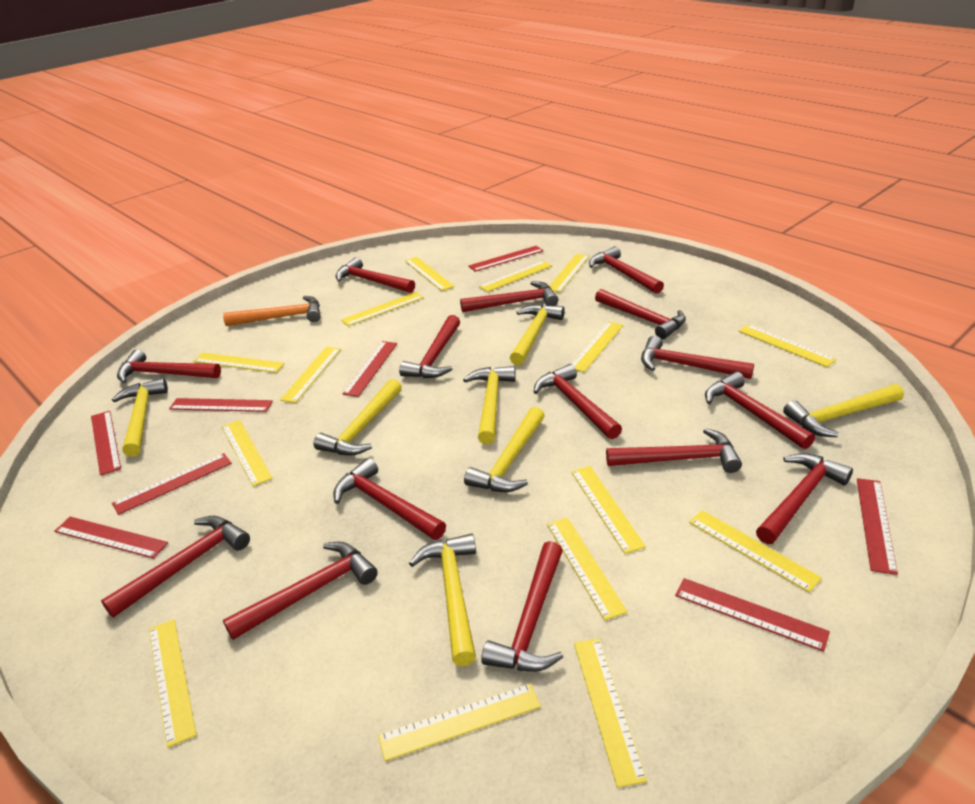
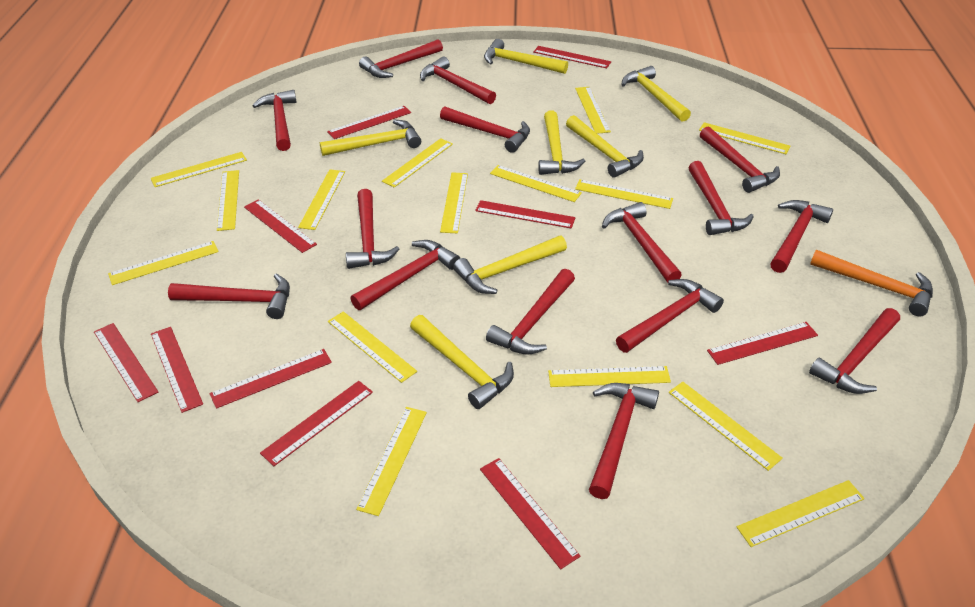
red ruler: [54,517,168,559] [91,411,121,476] [112,453,232,515] [169,398,273,412] [342,341,397,397] [468,246,544,272] [675,578,830,652] [857,478,898,575] = 8 -> [94,323,158,402] [151,327,203,413] [210,349,332,409] [244,199,317,253] [260,381,373,466] [327,106,411,139] [475,200,575,229] [480,458,581,569] [533,46,611,68] [707,322,818,365] = 10

